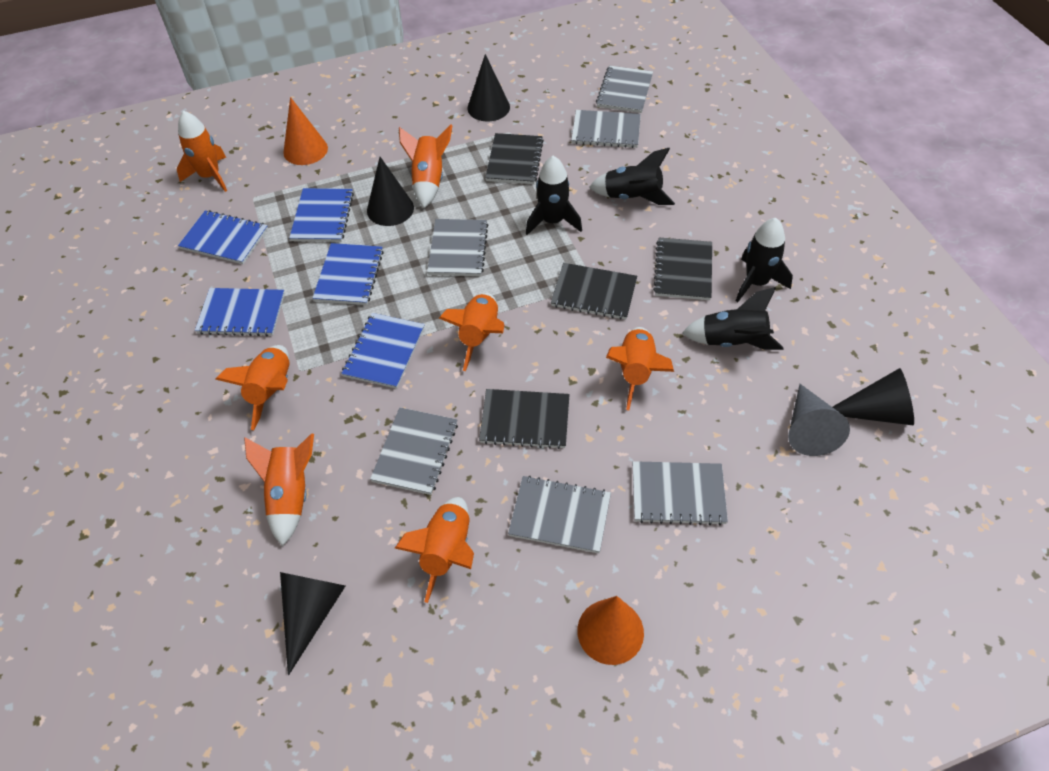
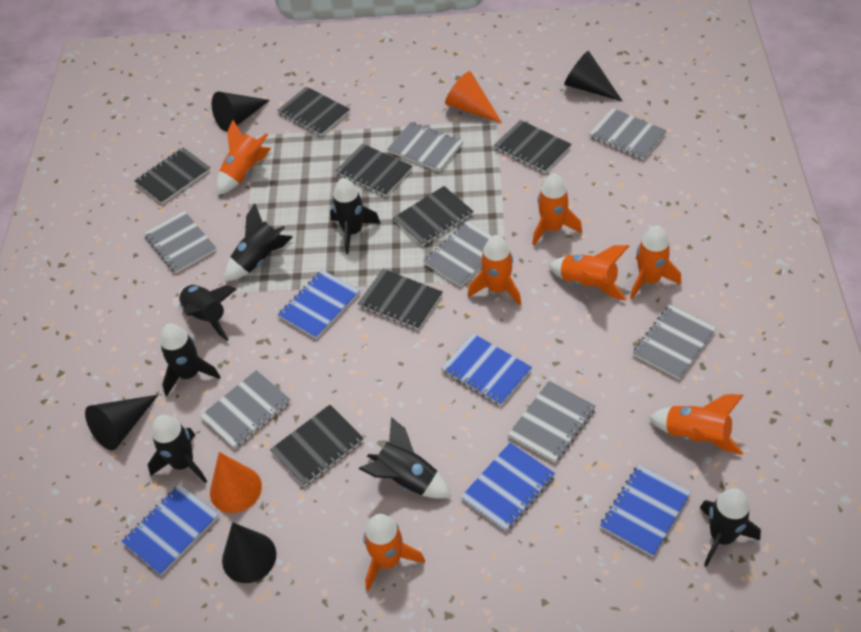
black notebook: [479,389,570,449] [485,133,544,184] [551,263,637,320] [653,238,712,300] = 4 -> [134,148,211,204] [270,405,364,487] [278,86,350,136] [336,144,413,197] [358,269,442,330] [393,186,474,247] [494,120,571,173] = 7
black rocket: [526,156,582,235] [589,148,675,205] [682,287,783,350] [736,218,793,302] = 4 -> [148,415,207,483] [160,324,220,396] [179,285,237,341] [225,203,293,281] [330,178,381,254] [359,417,451,499] [700,488,761,567] = 7
grey cone: [788,384,850,456] = 1 -> none = 0
grey notebook: [370,407,458,495] [427,219,488,276] [508,476,611,553] [571,110,641,148] [596,65,653,113] [632,461,728,526] = 6 -> [144,211,217,273] [200,370,291,449] [387,122,463,172] [424,221,492,287] [508,381,596,463] [589,108,667,160] [633,305,716,380] = 7

